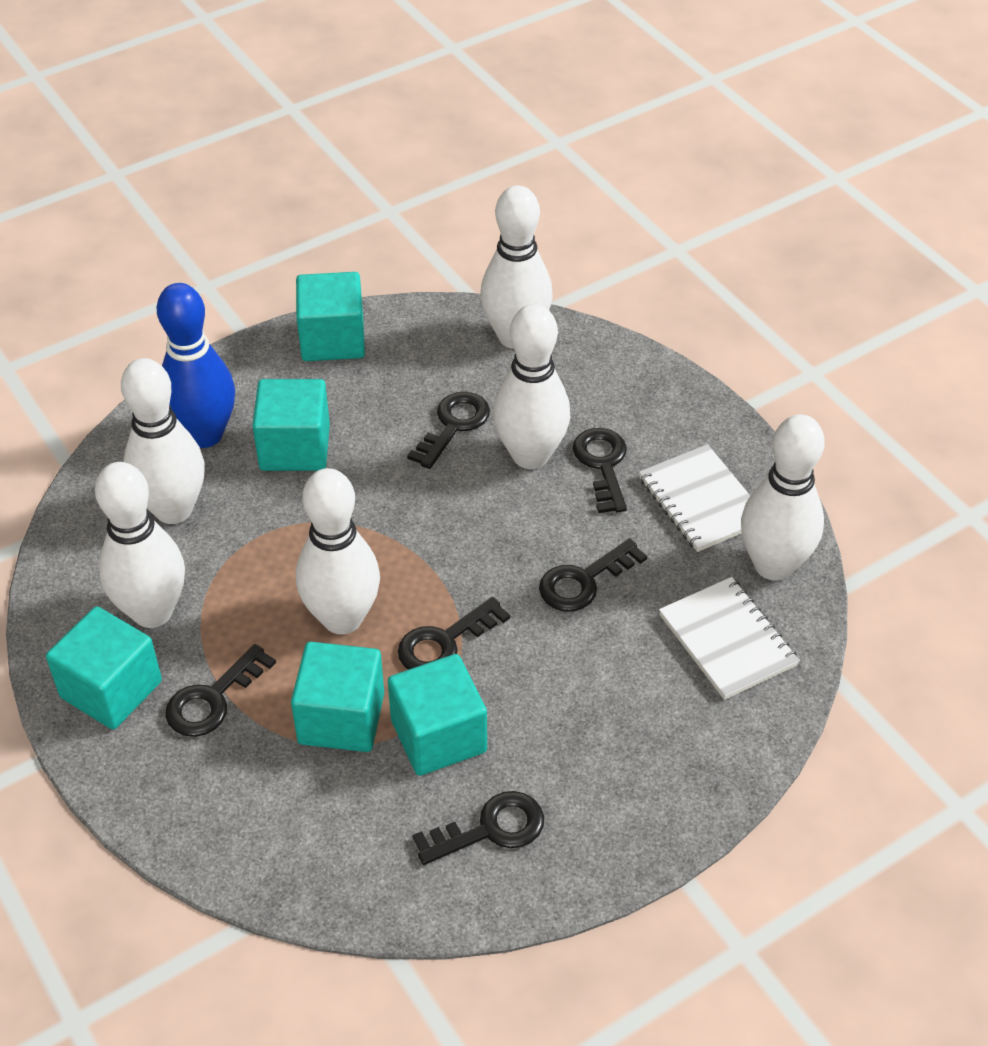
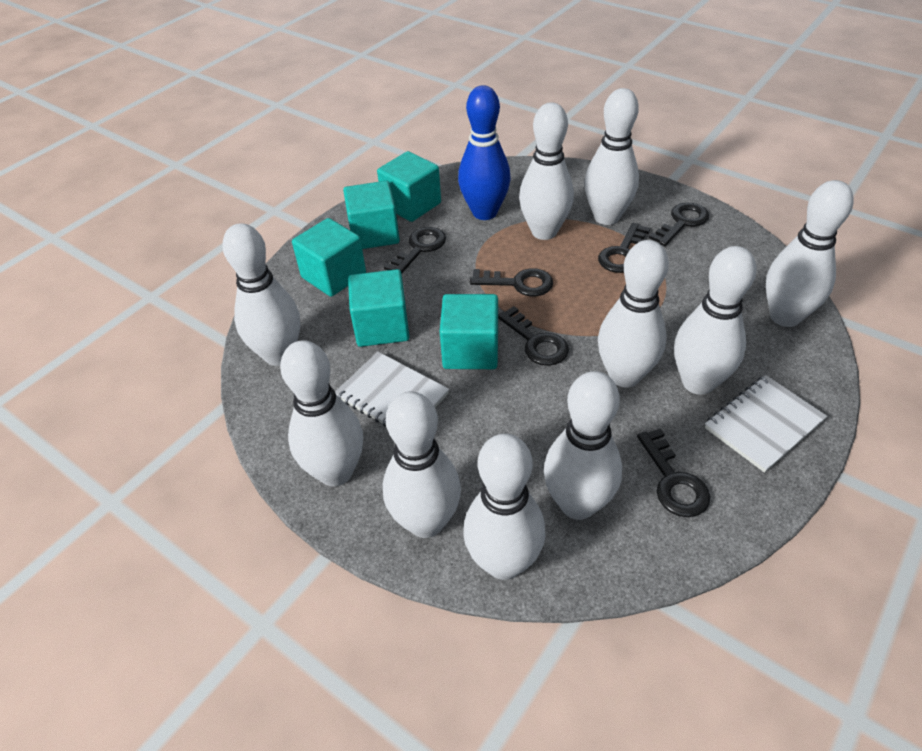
white bowling pin: [95,462,185,628] [121,358,205,524] [296,468,380,635] [480,185,553,349] [493,304,571,469] [741,414,825,581] = 6 -> [222,223,300,366] [280,340,363,486] [383,391,461,538] [463,434,545,580] [519,102,574,240] [544,371,622,520] [584,88,639,225] [598,240,669,388] [674,246,757,395] [766,180,854,327] = 10

